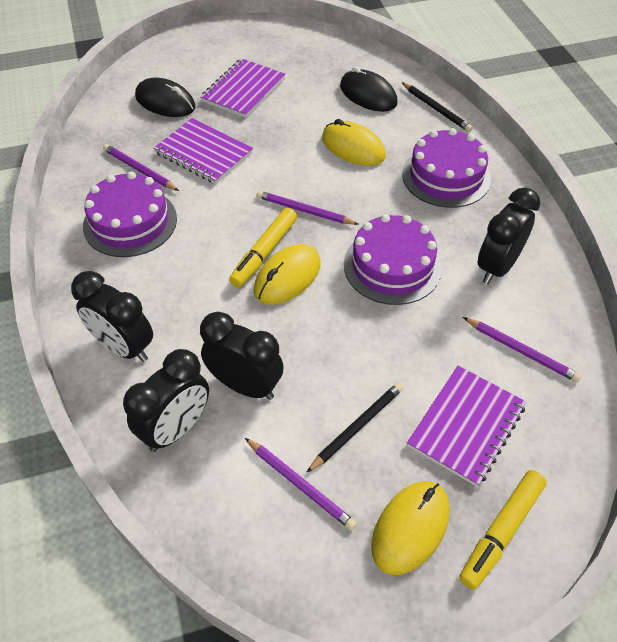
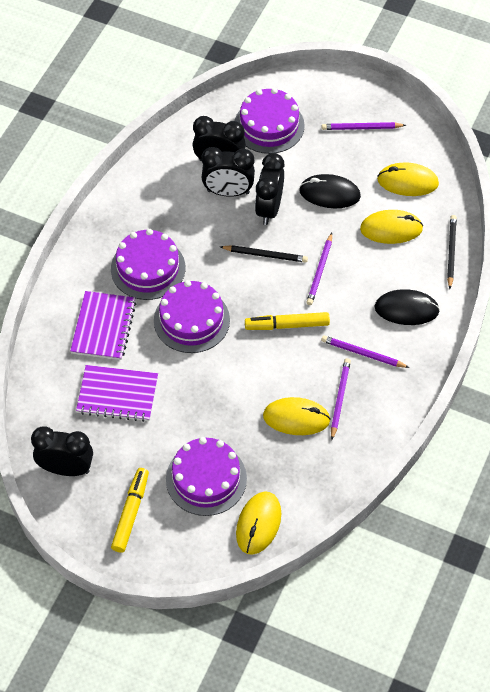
purple cake: [83,171,177,257] [344,214,442,305] [402,128,491,208] = 3 -> [111,229,185,300] [154,280,230,353] [166,437,247,516] [235,88,305,154] = 4
purple notebook: [154,118,253,184] [200,59,286,118] [407,366,526,487] = 3 -> [70,291,136,360] [76,365,158,422] = 2
yellow mouse: [254,244,321,305] [322,119,386,166] [371,481,450,575] = 3 -> [236,492,281,555] [263,397,331,435] [360,210,423,244] [377,162,439,196] = 4

